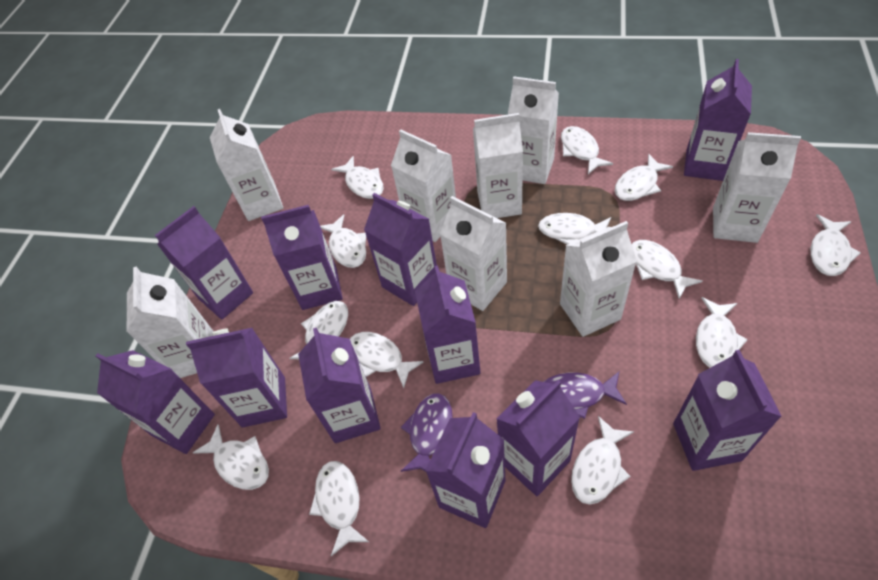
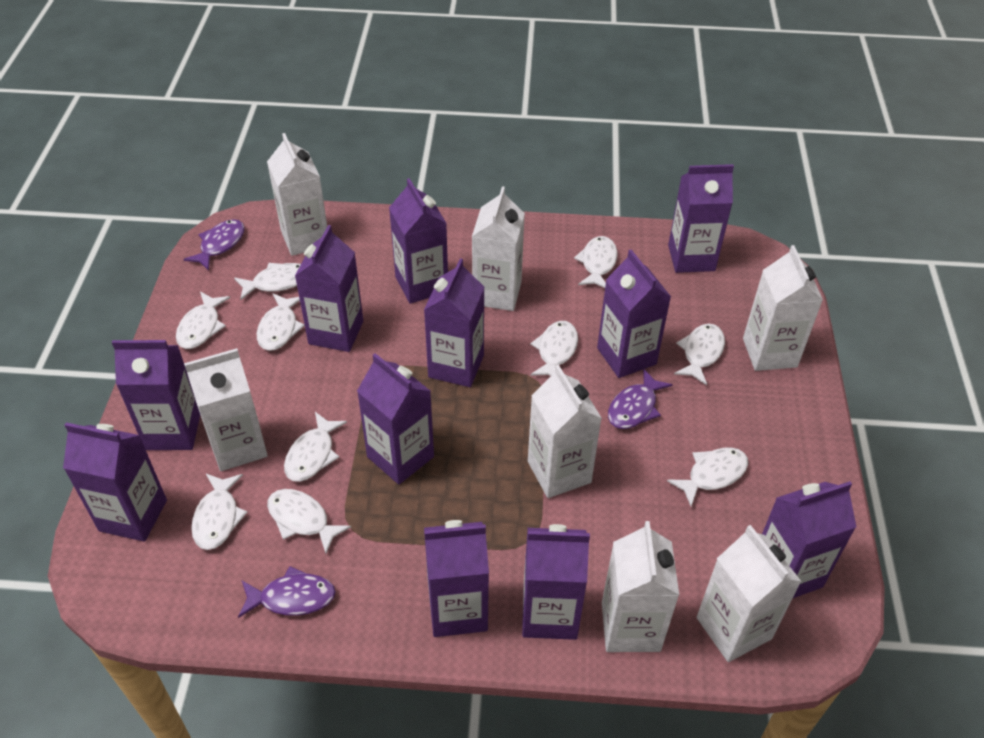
purple fish: [401,393,453,472] [543,372,627,419] = 2 -> [183,219,245,271] [238,566,336,618] [608,369,673,429] = 3
white carton: [127,267,214,378] [210,109,283,221] [391,130,456,242] [440,196,507,311] [473,113,523,218] [508,76,559,184] [560,221,637,337] [713,132,801,243] = 8 -> [184,348,268,471] [267,133,327,256] [472,187,525,311] [528,365,602,498] [602,521,679,652] [697,525,802,662] [743,245,823,371] = 7
white fish: [193,424,269,490] [289,301,348,359] [309,461,369,556] [320,214,366,268] [331,156,384,199] [350,332,424,388] [538,213,611,245] [561,126,613,174] [571,416,634,505] [615,154,673,201] [632,240,703,299] [696,297,748,368] [811,214,861,276] = 13 -> [176,292,230,349] [191,474,247,550] [234,263,301,300] [257,293,305,351] [267,489,351,553] [284,412,347,482] [530,321,578,376] [574,236,617,288] [667,447,748,506] [674,324,725,385] = 10

